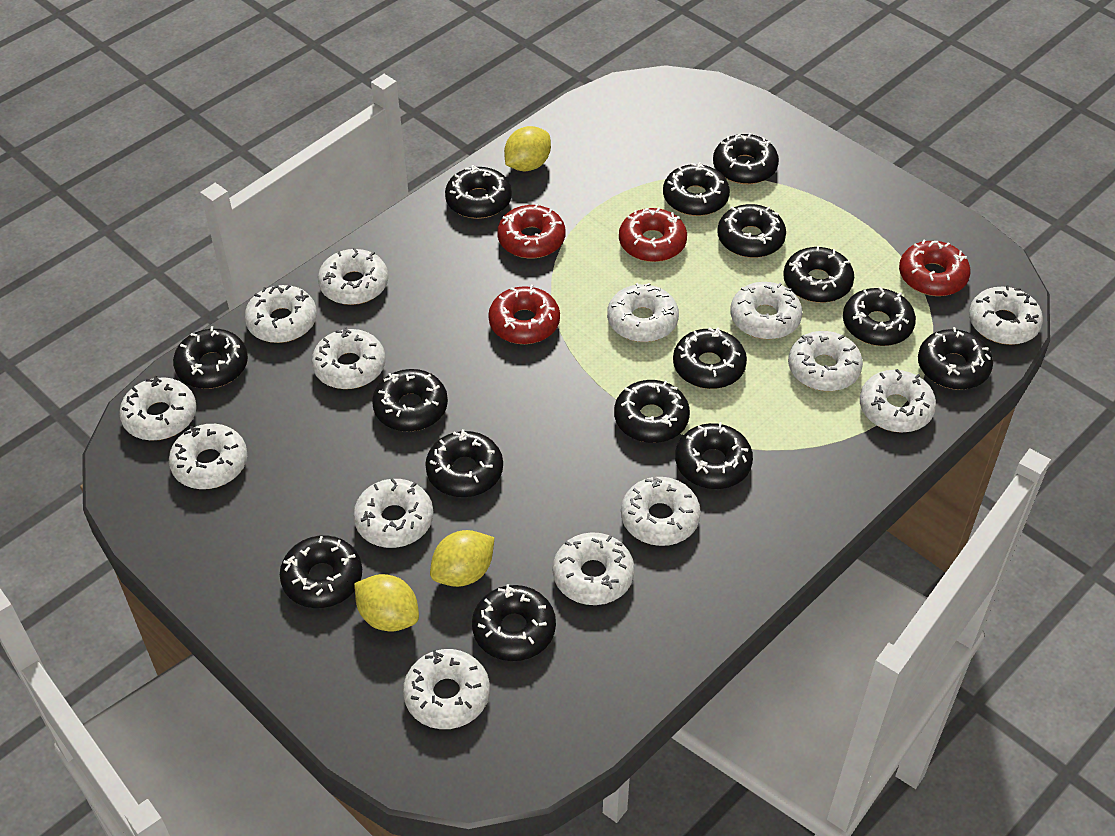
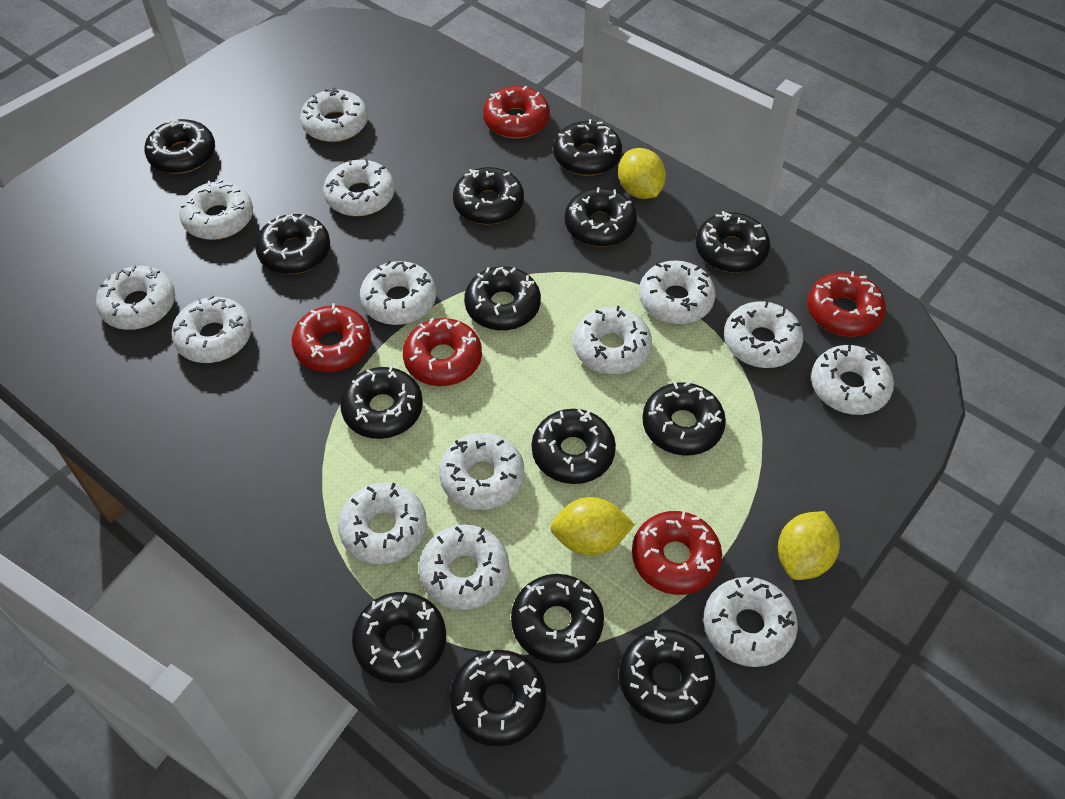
black donut: [173,326,248,389] [280,535,362,608] [372,369,448,432] [425,429,503,497] [445,165,512,219] [472,584,556,661] [614,380,690,443] [663,162,730,216] [673,327,747,389] [675,422,753,489] [713,133,779,184] [717,204,786,258] [783,246,854,303] [843,287,916,346] [918,327,993,390] = 15 -> [144,118,215,174] [255,214,330,274] [340,366,423,439] [352,592,446,683] [449,650,547,747] [453,167,524,224] [464,267,541,330] [511,574,604,664] [532,409,616,484] [553,119,622,176] [565,187,637,247] [619,629,715,724] [642,382,726,455] [696,211,770,273] = 14
red donut: [488,285,560,344] [497,204,565,258] [619,207,687,262] [899,240,971,296] = 4 -> [291,303,371,372] [403,318,482,386] [483,86,550,139] [632,511,722,595] [807,271,886,337] = 5

